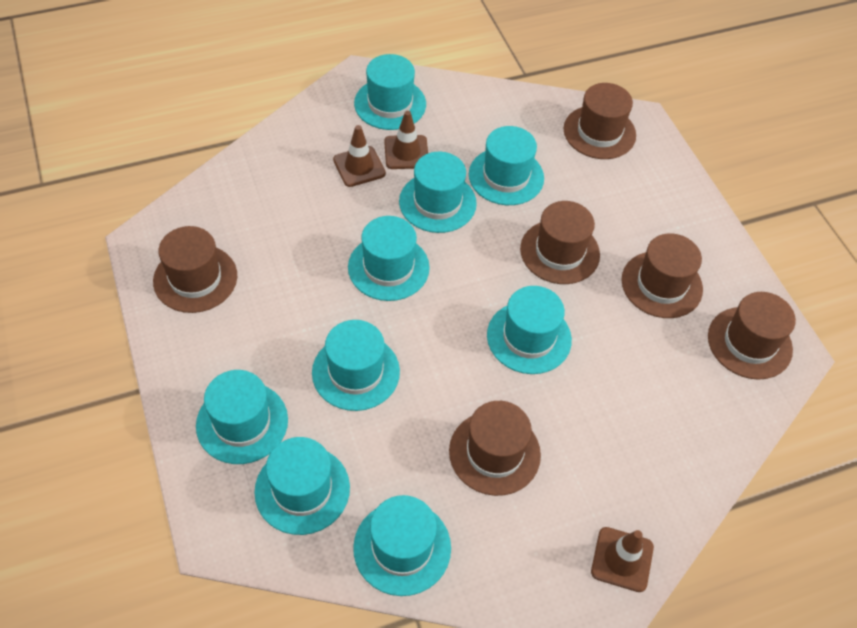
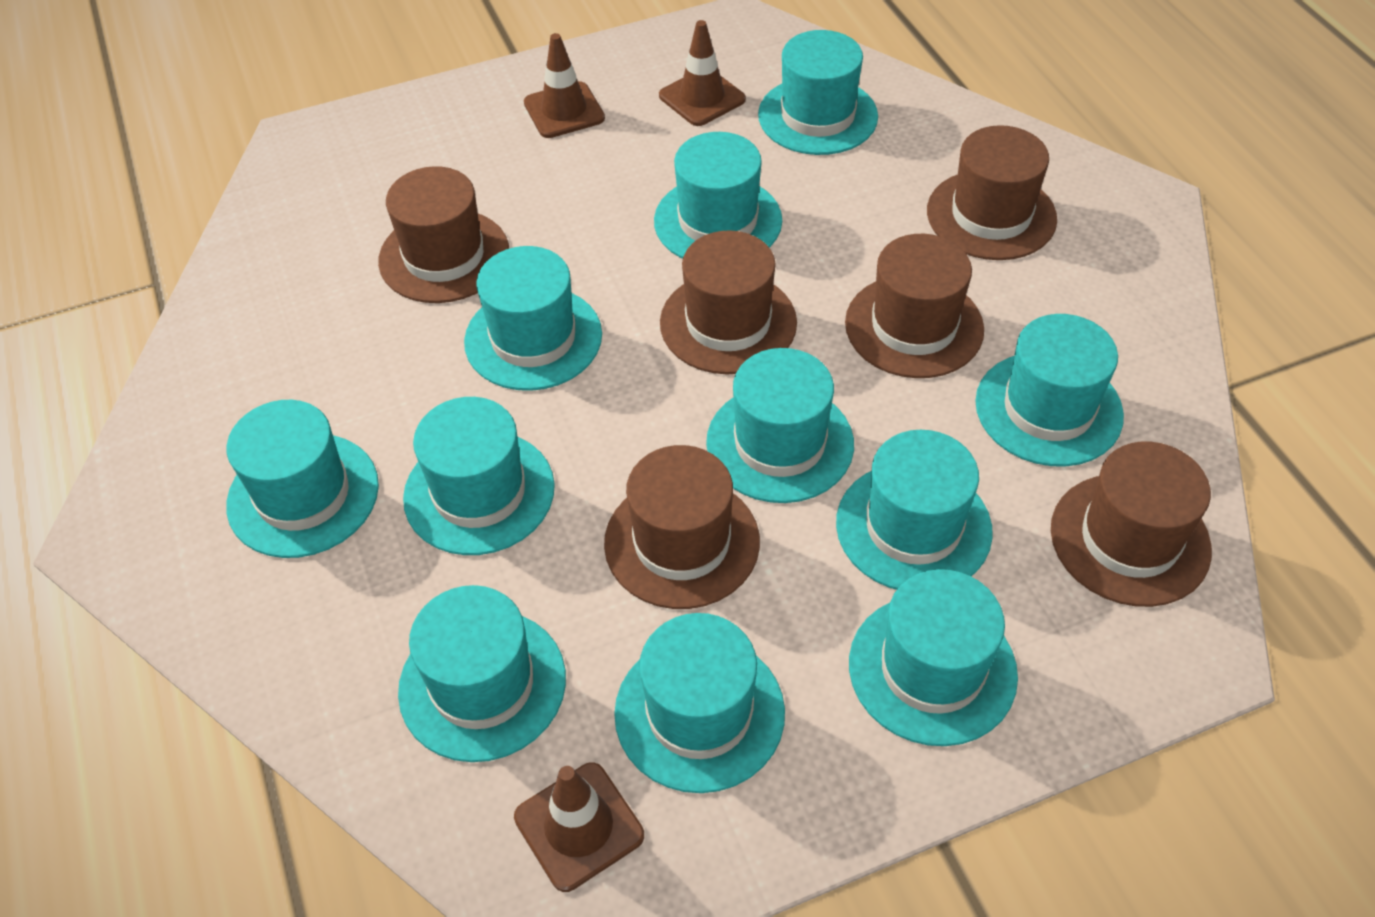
turquoise hat: [196,370,288,464] [254,437,350,535] [312,320,400,411] [348,216,430,301] [353,495,451,596] [354,54,426,130] [399,152,477,233] [469,126,544,205] [487,286,572,374] = 9 -> [226,400,379,558] [398,585,566,762] [403,397,555,555] [464,246,602,391] [614,613,785,793] [654,132,782,259] [706,348,854,503] [758,30,878,155] [836,430,993,590] [849,569,1018,746] [975,314,1124,467] = 11

